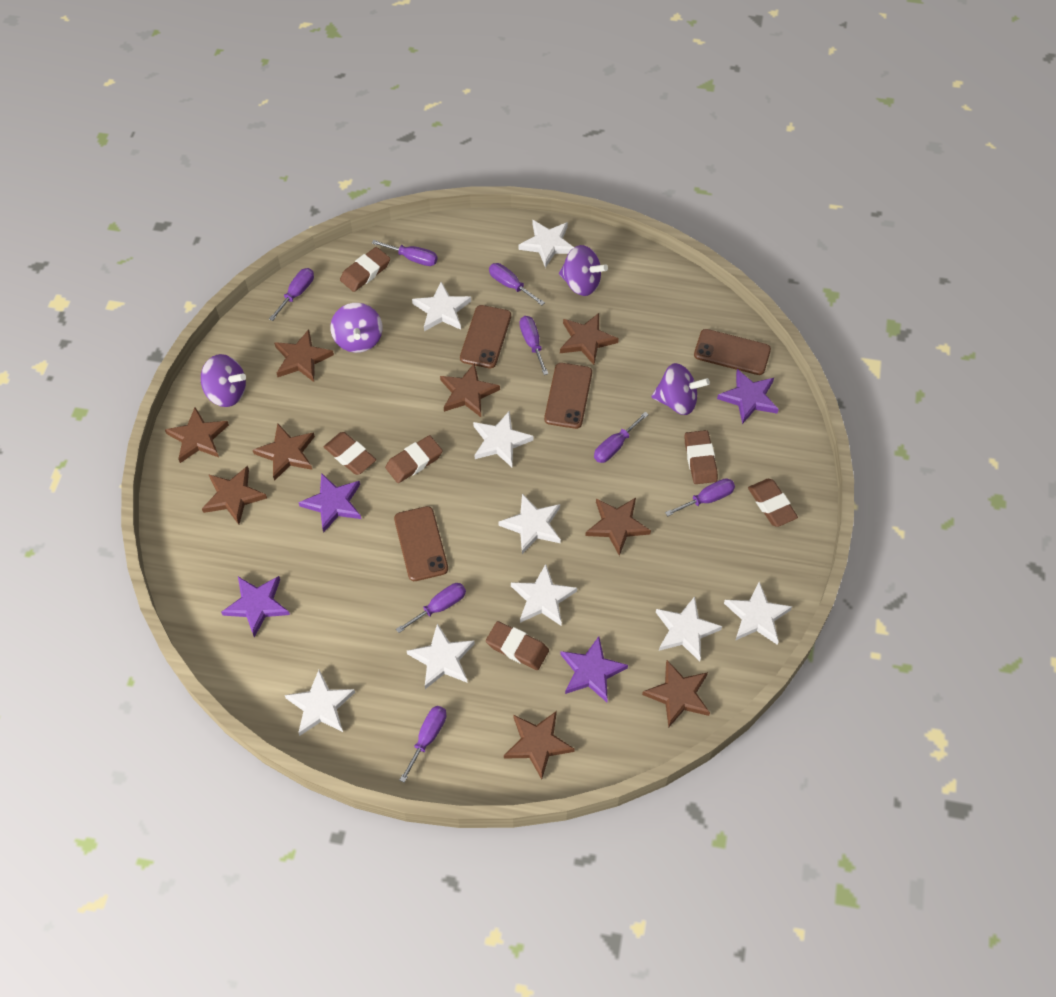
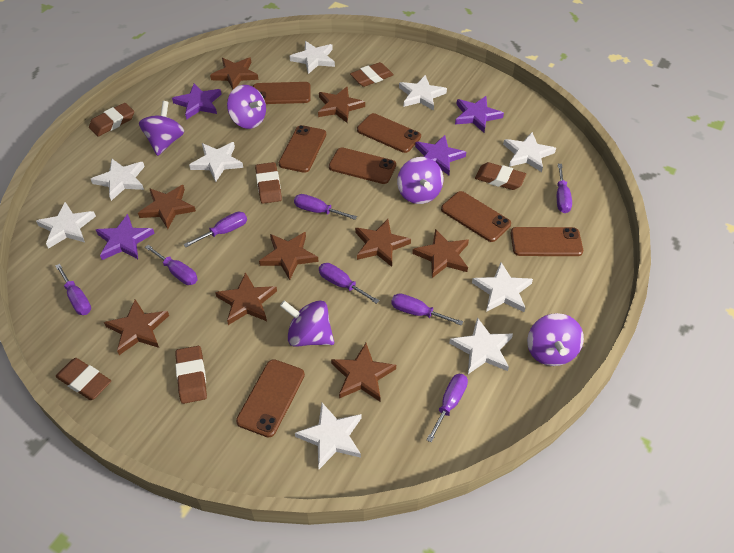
brown phone: [394,506,448,581] [460,305,511,368] [544,363,592,429] [694,329,771,375] = 4 -> [236,359,305,437] [253,82,311,104] [279,125,326,173] [329,148,396,184] [357,113,421,153] [441,191,511,242] [511,227,583,256] = 7
purple spinning top: [201,354,246,407] [330,303,383,353] [559,245,608,296] [651,363,710,415] = 4 -> [139,101,184,156] [227,85,266,129] [280,300,334,347] [397,157,443,204] [527,313,584,366] = 5

